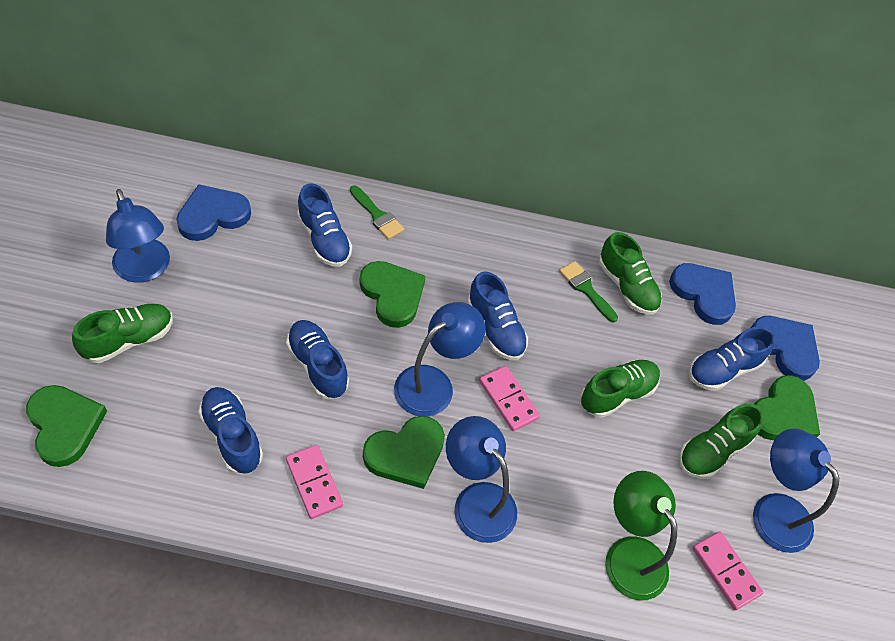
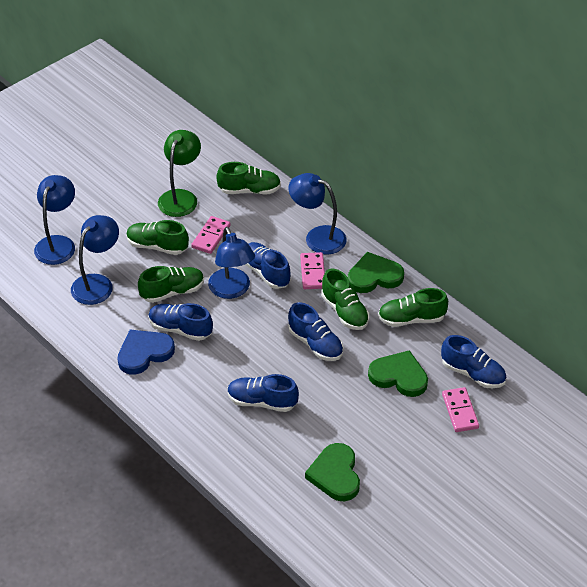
blue heart: [176,184,251,241] [669,263,736,325] [751,316,820,381] = 3 -> [118,330,175,375] = 1
green brush: [350,186,404,239] [559,261,618,323] = 2 -> none = 0
green heart: [26,385,107,467] [360,261,426,328] [363,416,445,489] [754,375,820,440] = 4 -> [305,443,360,501] [348,252,404,293] [368,350,428,397] = 3
green shoe: [72,304,173,363] [580,360,660,418] [599,232,662,315] [679,403,764,479] = 4 -> [126,220,189,255] [138,266,204,303] [216,162,281,194] [321,268,369,330] [378,288,448,327] = 5

